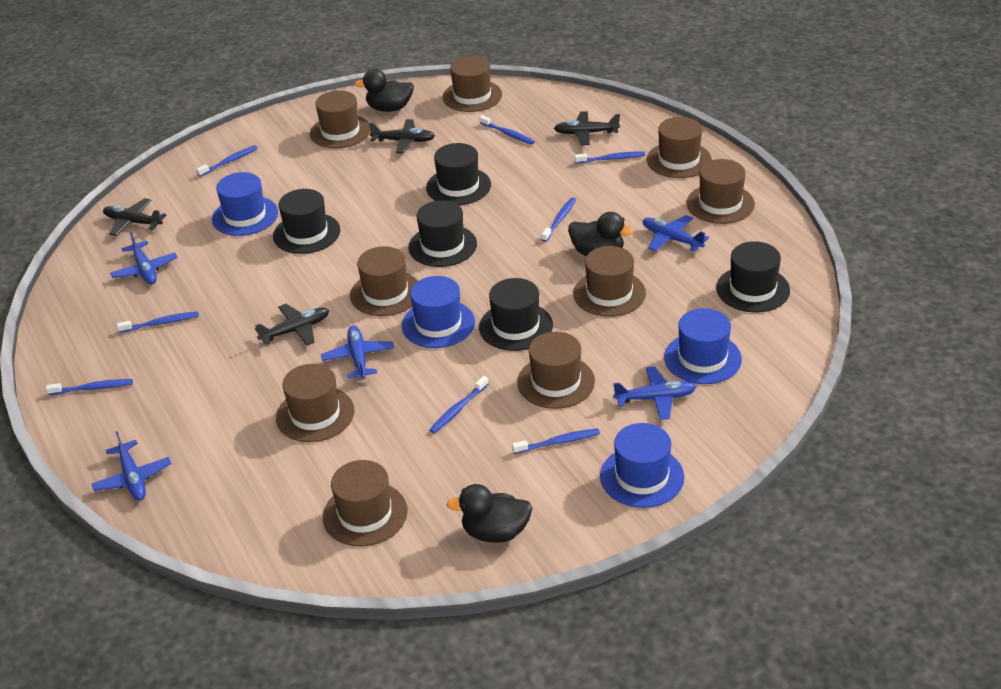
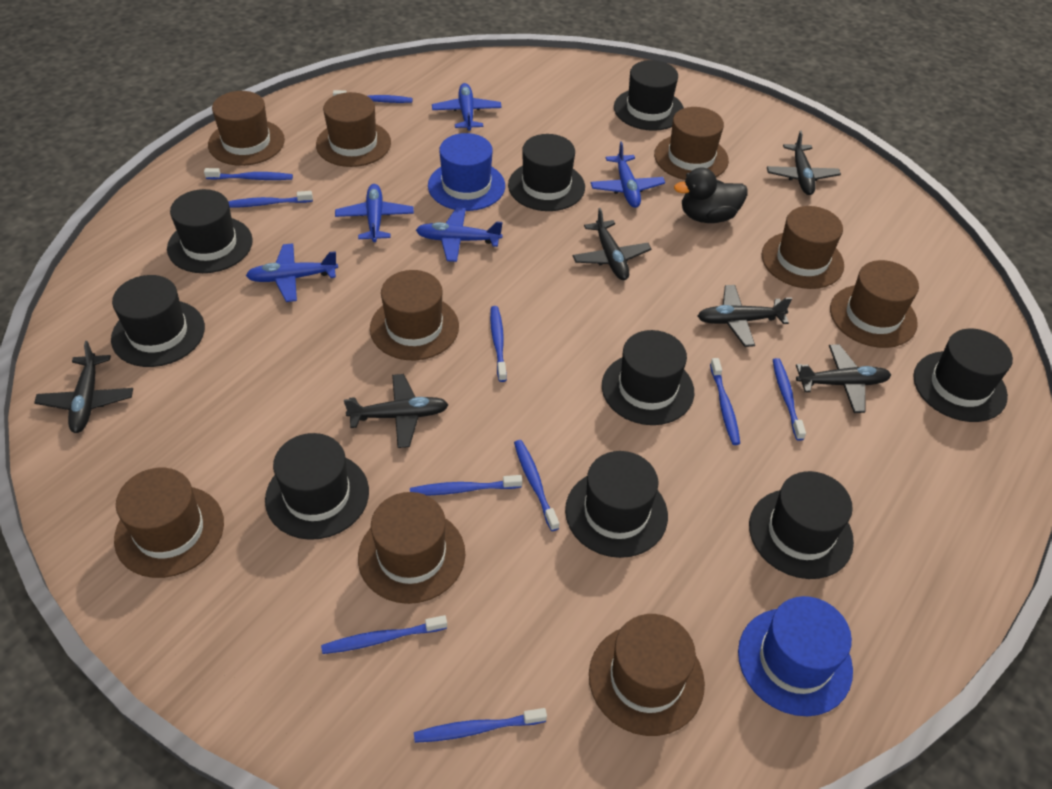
black duck: [355,69,414,112] [446,484,532,543] [568,212,633,256] = 3 -> [674,167,747,223] = 1
black hat: [273,189,340,254] [408,200,477,267] [426,143,491,205] [479,278,553,351] [716,241,790,313] = 5 -> [111,275,205,367] [167,189,253,273] [265,433,369,540] [508,134,585,211] [565,451,668,558] [602,330,694,425] [614,60,684,131] [749,471,854,579] [913,329,1013,422] = 9
black plane: [103,198,166,236] [255,304,329,346] [369,119,435,153] [554,111,620,145] = 4 -> [34,341,133,433] [344,374,449,448] [573,208,651,280] [698,285,792,347] [767,131,841,195] [796,344,891,413] = 6
blue hat: [212,172,278,236] [402,276,475,348] [600,423,684,508] [664,308,742,384] = 4 -> [428,133,505,211] [738,596,853,716] = 2
blue toothbrush: [46,379,133,395] [117,311,199,333] [196,145,258,177] [429,376,489,433] [479,115,535,145] [512,428,600,454] [541,197,576,242] [575,152,645,164] = 8 -> [204,168,293,180] [228,191,313,208] [321,615,447,654] [333,90,413,103] [410,475,522,496] [414,708,547,743] [490,306,507,382] [514,440,559,531] [710,358,740,445] [773,358,806,441] = 10

